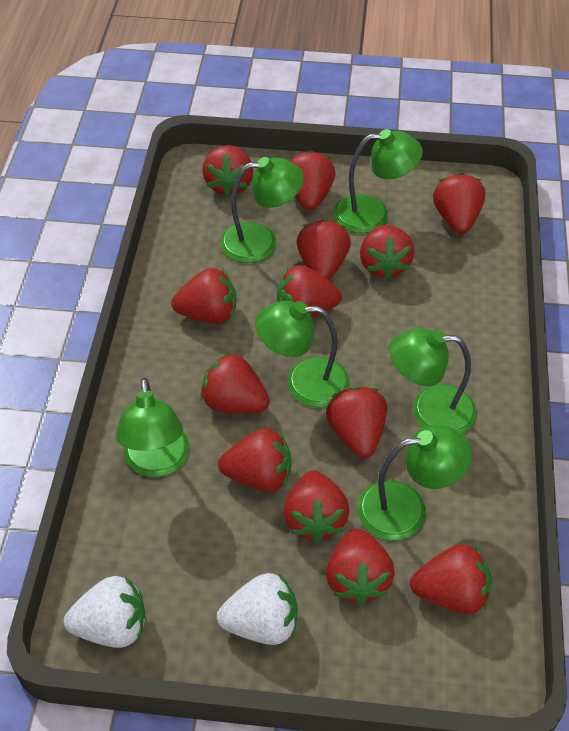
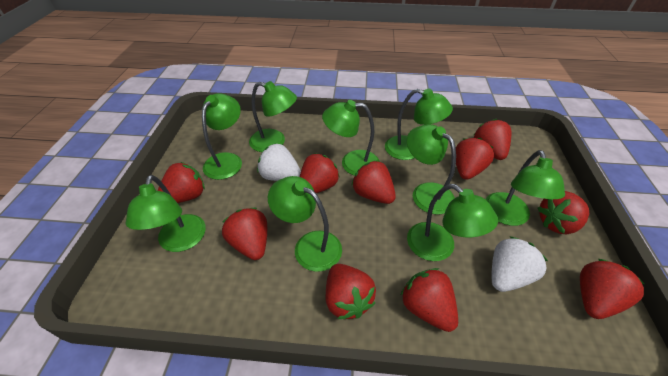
green lamp: [116,378,190,477] [220,157,304,263] [255,300,350,407] [334,129,423,233] [357,424,472,540] [390,328,477,433] = 6 -> [126,175,206,252] [202,93,242,180] [249,81,297,152] [268,176,342,272] [322,100,380,176] [385,89,453,160] [407,124,456,214] [407,184,498,261] [486,150,565,226] = 9
red strawberry: [171,268,236,324] [200,352,270,413] [202,145,253,197] [218,428,291,492] [277,265,342,318] [283,470,350,542] [289,150,335,210] [297,219,351,280] [326,387,387,458] [326,528,395,605] [360,225,415,280] [410,544,492,614] [433,173,485,234] = 13 -> [158,162,205,203] [222,208,267,260] [300,153,340,193] [326,264,376,319] [351,160,396,204] [400,268,458,332] [456,138,494,180] [474,119,511,160] [537,191,589,234] [580,259,645,319] = 10

